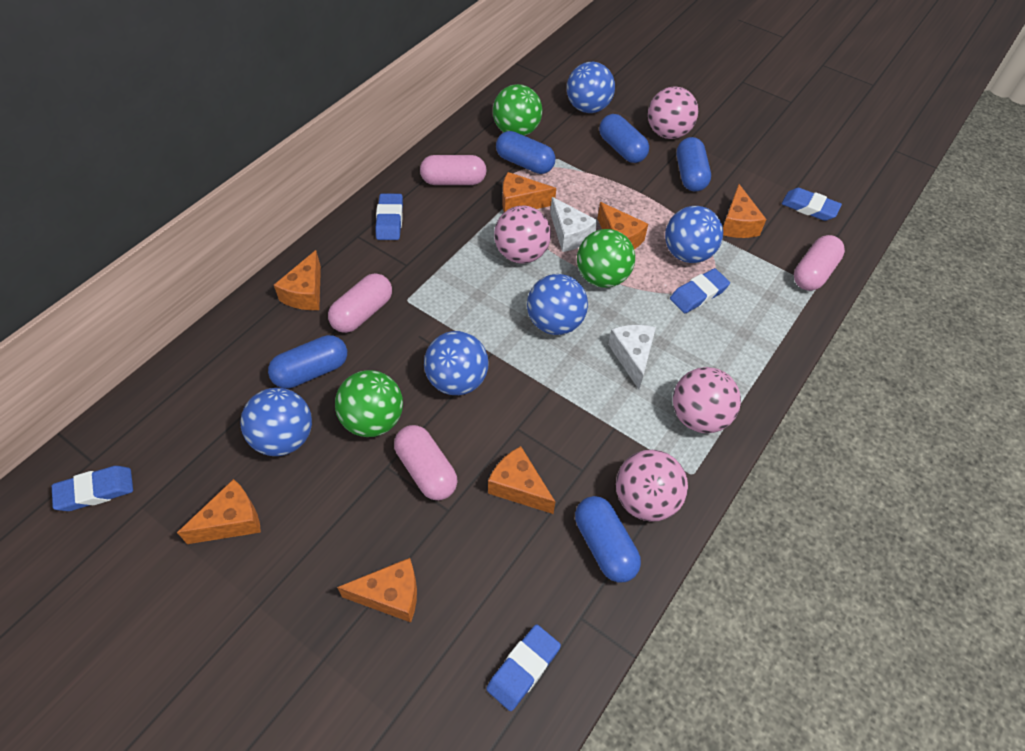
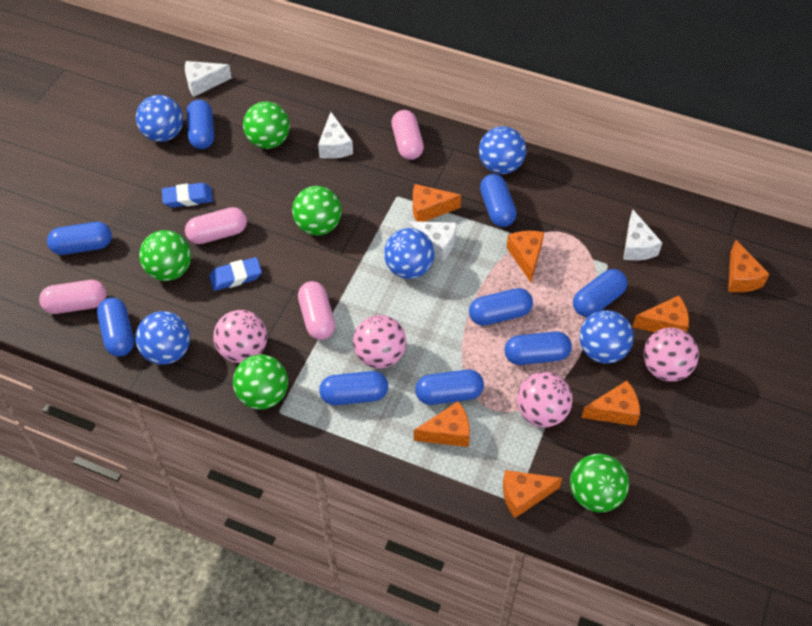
blue capsule: [268,335,347,389] [496,131,555,174] [575,496,641,583] [599,114,649,163] [676,137,711,191] = 5 -> [47,222,112,255] [97,298,134,357] [187,100,214,149] [319,371,388,405] [415,370,484,405] [469,288,533,326] [480,174,517,227] [505,331,572,365] [573,269,628,317] = 9
blue eraser: [52,466,133,511] [375,193,403,240] [486,625,561,711] [670,268,730,313] [782,188,842,221] = 5 -> [162,183,213,208] [209,257,262,291] = 2
green ball: [335,370,403,437] [493,84,542,136] [577,229,635,288] = 3 -> [139,230,191,281] [233,354,288,410] [243,102,290,149] [292,186,342,235] [570,454,629,513] = 5
white cheese: [550,197,598,252] [608,325,656,389] = 2 -> [185,61,232,97] [318,112,353,159] [407,221,457,262] [623,209,662,261] = 4

